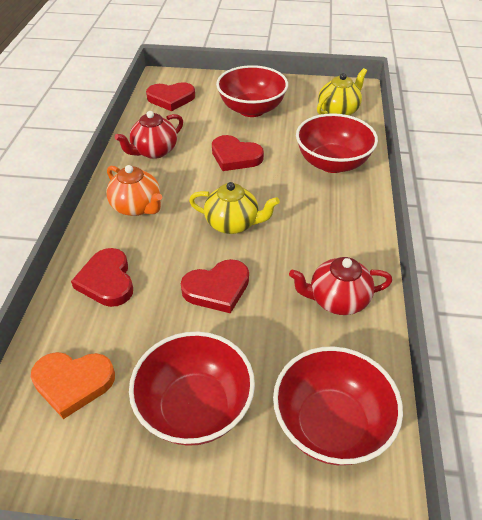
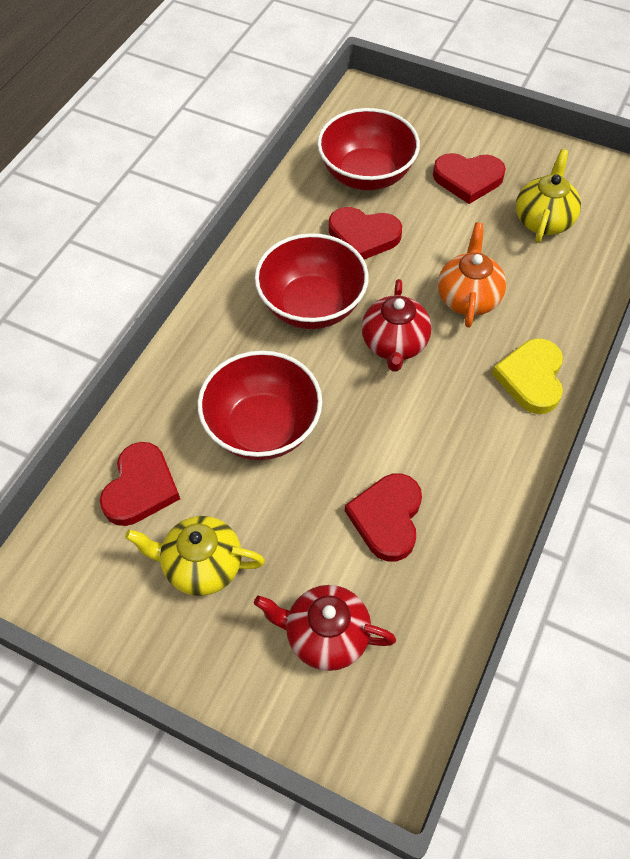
orange heart: [31,352,115,419] = 1 -> none = 0
red bowl: [129,332,255,446] [216,65,288,117] [273,347,403,465] [296,113,378,173] = 4 -> [197,351,322,460] [255,233,369,329] [317,108,420,190] = 3
yellow heart: none = 0 -> [492,338,563,414] = 1

